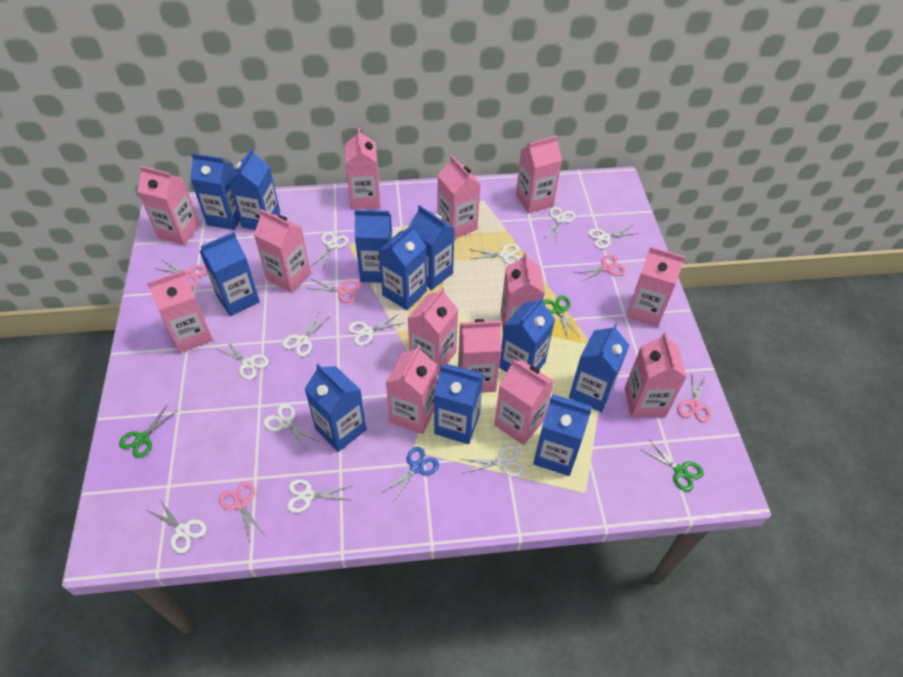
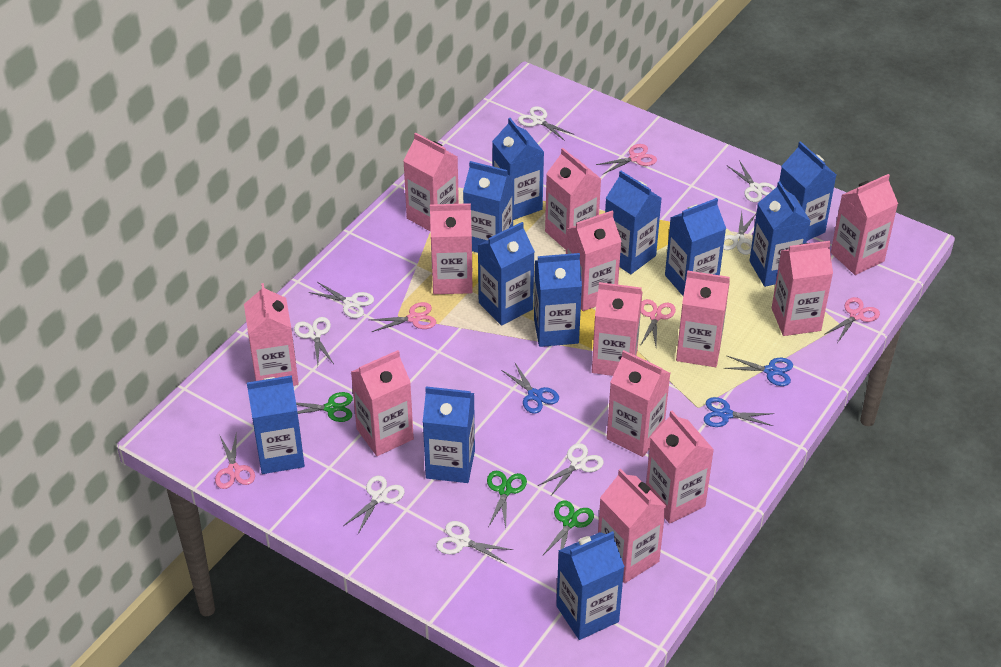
blue scissors: [381,447,439,502] = 1 -> [501,363,559,414] [704,397,774,427] [724,356,793,386] = 3
white scissors: [147,500,206,554] [217,340,269,380] [263,404,320,451] [282,312,329,357] [287,479,351,513] [311,232,349,269] [348,314,404,346] [461,445,524,477] [470,244,520,265] [545,207,575,242] [588,226,638,249] = 11 -> [294,317,334,365] [309,282,374,318] [343,476,405,534] [436,521,513,563] [518,106,574,141] [538,443,604,495] [723,212,756,255] [728,160,775,202] = 8

